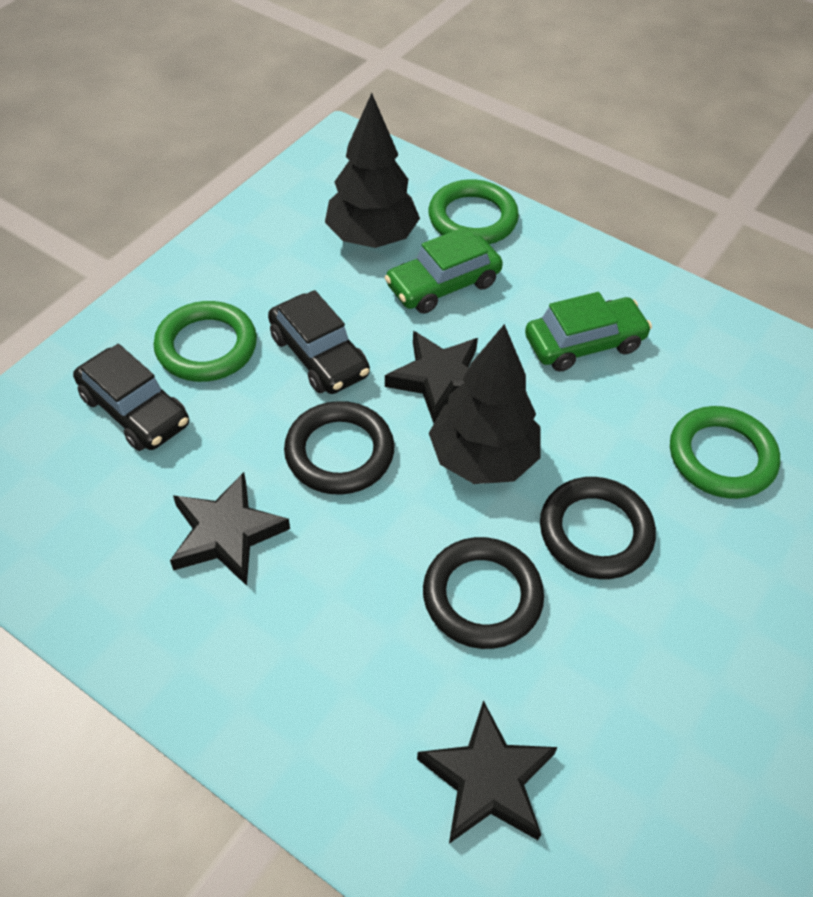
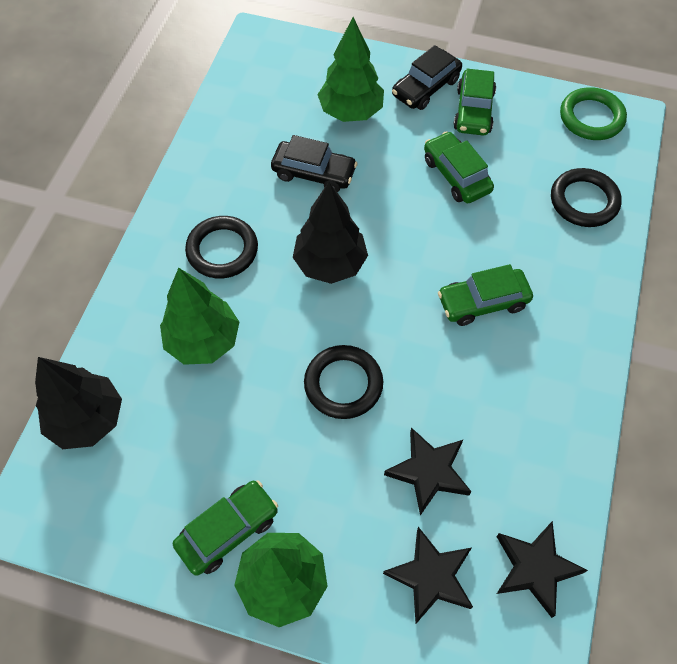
green car: [384,227,503,314] [525,292,652,372] = 2 -> [173,480,278,576] [424,131,494,203] [438,264,533,326] [453,69,496,136] = 4
green ring: [154,301,257,382] [428,179,519,244] [670,406,780,499] = 3 -> [560,87,627,140] = 1
green tree: none = 0 -> [160,267,239,365] [234,533,328,627] [317,17,384,122] = 3

